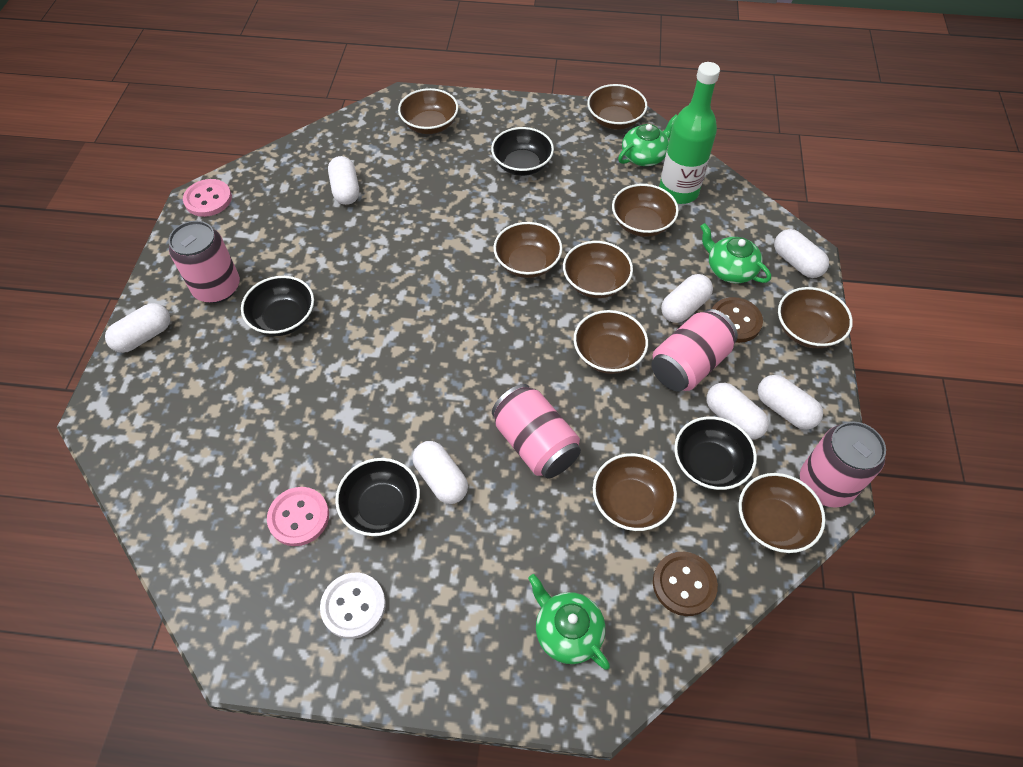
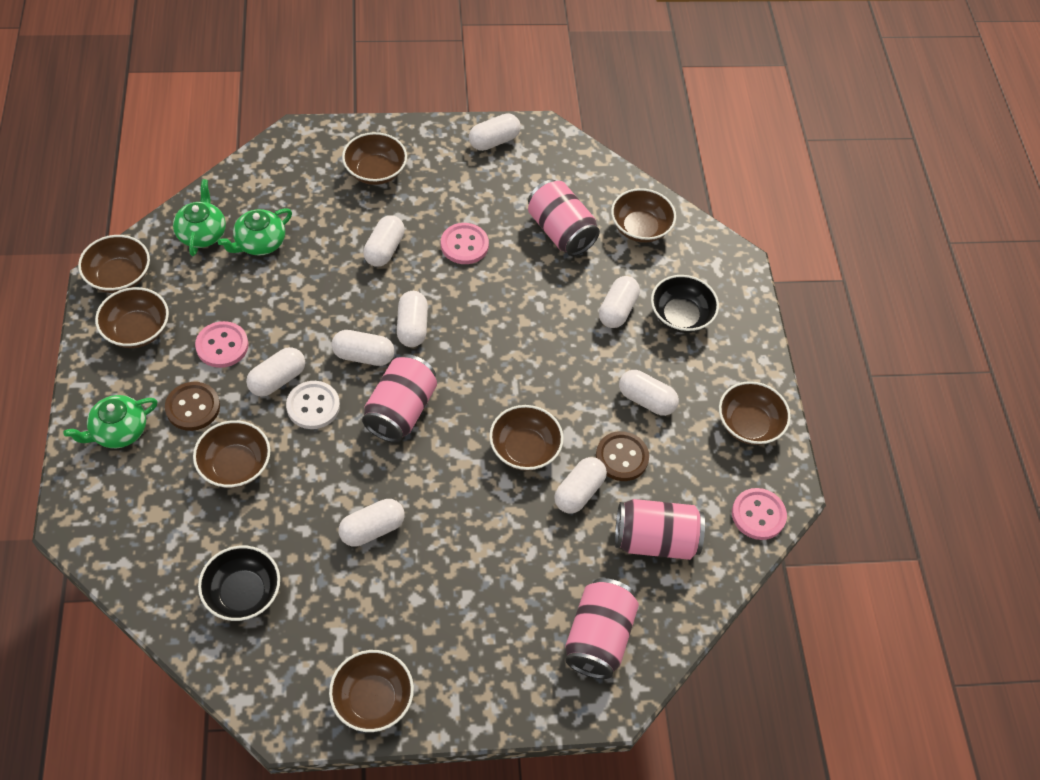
black bowl: [241,276,314,336] [335,458,420,536] [491,127,554,176] [674,416,757,490] = 4 -> [198,545,280,621] [651,275,719,333] = 2
brown bowl: [398,88,458,134] [493,222,562,278] [563,241,633,298] [574,310,648,374] [587,84,647,130] [593,453,677,531] [612,184,679,237] [739,473,826,553] [778,287,853,348] = 9 -> [78,235,150,293] [95,287,169,348] [193,420,270,488] [329,650,414,732] [342,132,407,185] [489,405,564,471] [611,188,676,243] [719,381,791,445] = 8
green bottle: [659,62,720,204] = 1 -> none = 0
pink button: [183,179,232,217] [267,487,329,546] = 2 -> [195,321,248,368] [441,223,489,264] [732,488,787,540] = 3
white capsule: [105,303,170,353] [328,156,359,205] [413,441,468,504] [661,274,713,323] [706,383,769,440] [758,375,823,430] [774,229,829,278] = 7 -> [246,347,305,397] [332,330,395,366] [339,499,404,547] [363,215,405,267] [397,291,428,347] [469,113,521,151] [554,457,607,513] [599,276,640,328] [619,370,679,416] = 9

